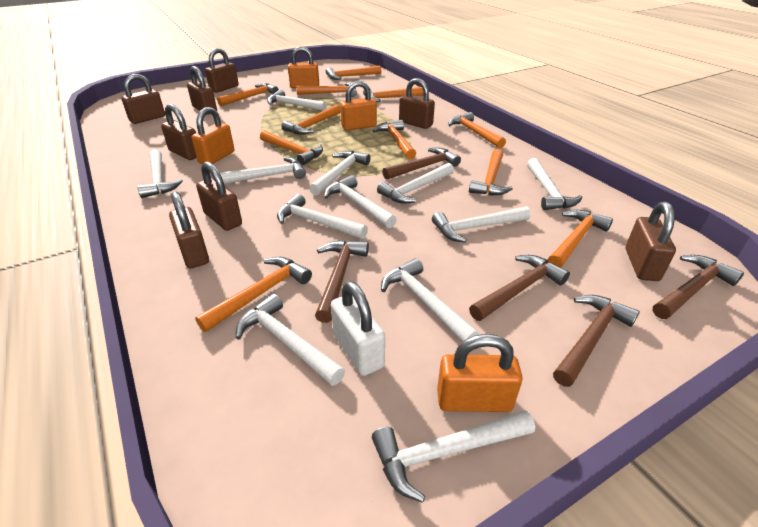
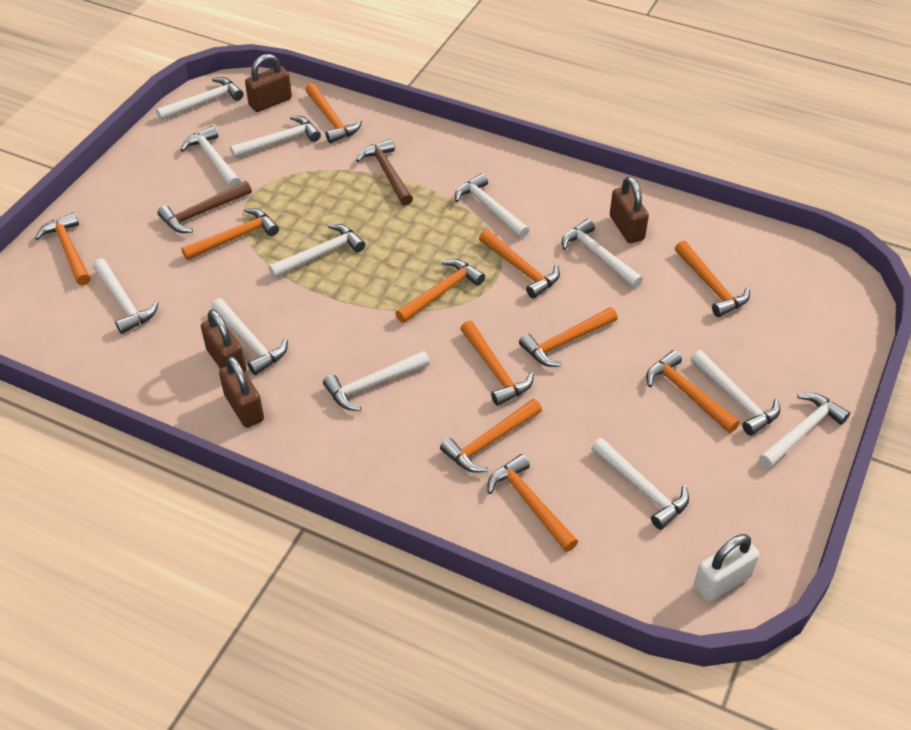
brown hammer: [315,240,369,323] [382,148,461,180] [469,255,570,321] [553,295,640,387] [653,255,744,319] = 5 -> [157,181,252,233] [356,139,413,205] = 2
brown padlock: [121,74,165,124] [161,104,197,160] [169,191,209,268] [187,66,217,115] [196,162,242,231] [205,48,239,93] [399,78,435,129] [626,202,676,281] = 8 -> [201,310,246,372] [219,356,264,428] [245,54,292,112] [610,177,649,243] = 4
orange padlock: [191,107,234,164] [288,46,319,88] [340,81,377,131] [437,334,522,412] = 4 -> none = 0

